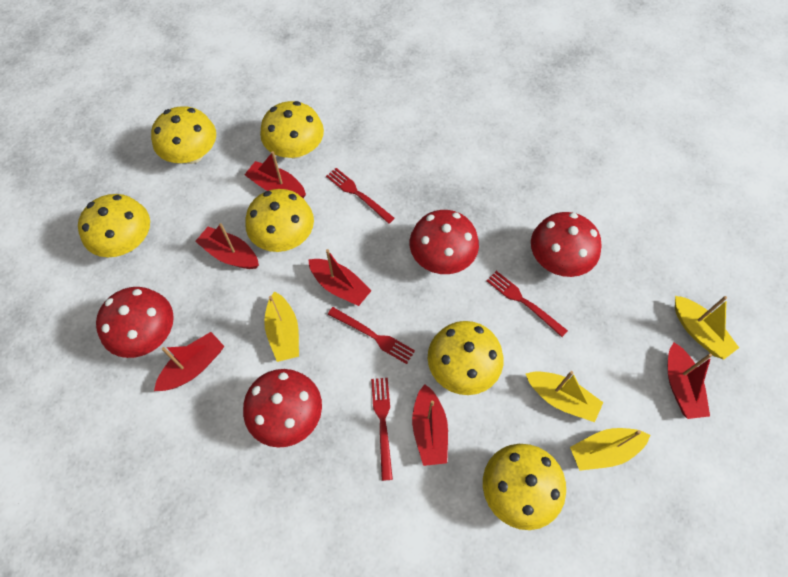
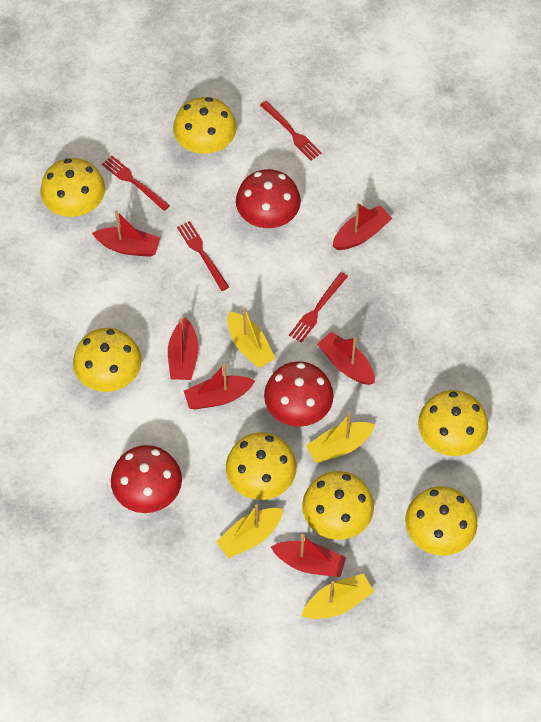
red mushroom: [96,287,174,358] [243,369,322,448] [410,210,479,274] [531,212,602,277] = 4 -> [111,445,182,513] [236,169,301,228] [264,361,334,427] = 3
yellow mushroom: [78,194,150,257] [151,106,216,164] [245,189,314,252] [260,101,324,159] [428,321,504,395] [483,444,566,530] = 6 -> [40,158,105,217] [73,328,142,392] [173,97,237,154] [226,432,297,500] [302,471,374,540] [405,486,477,555] [418,390,488,456] = 7

